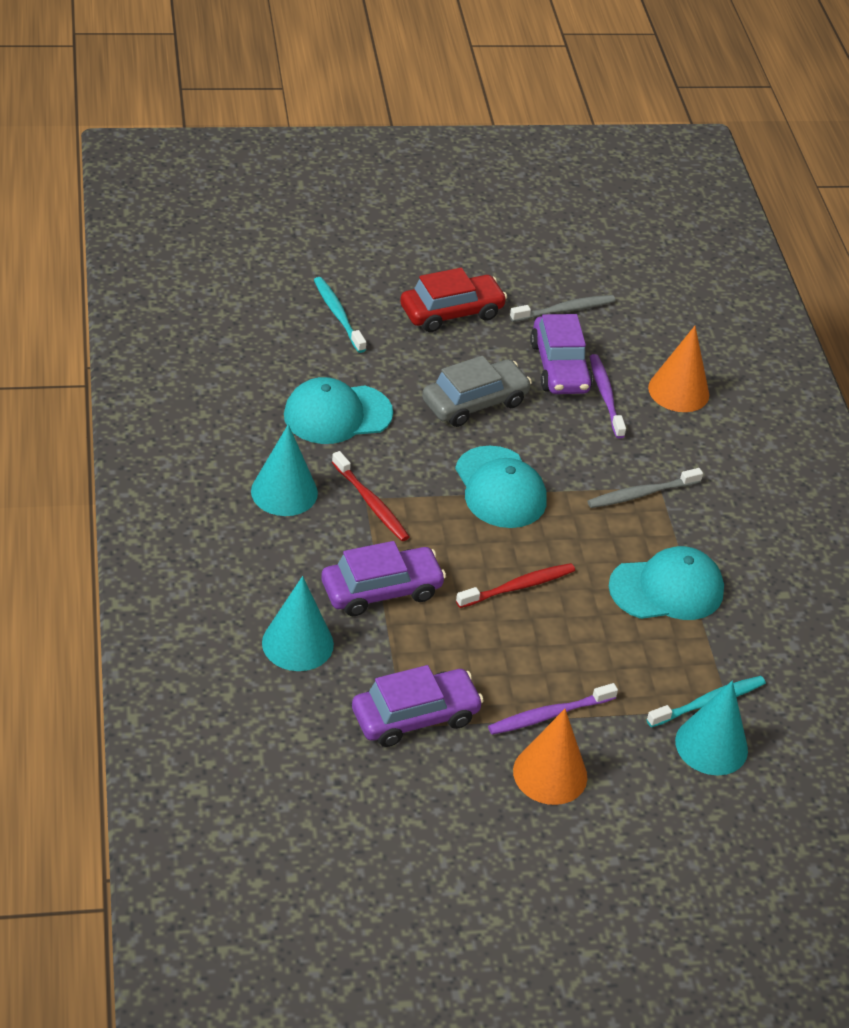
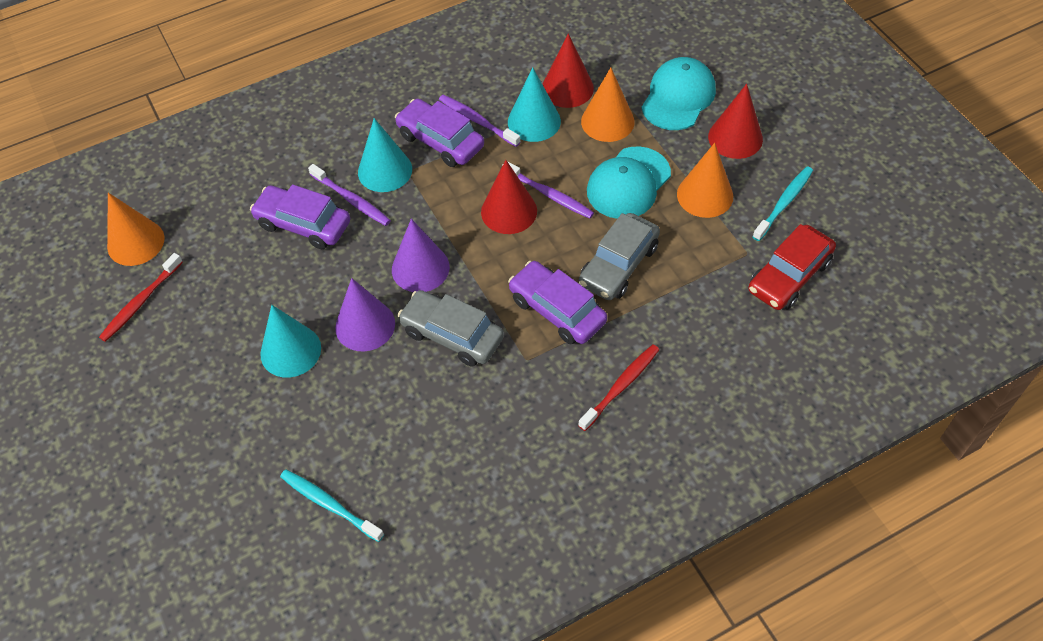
grey car: [422,356,532,427] = 1 -> [397,290,504,367] [579,213,660,300] = 2
grey toothbrush: [510,295,616,322] [587,468,703,508] = 2 -> none = 0
orange cone: [513,709,587,805] [648,326,709,412] = 2 -> [107,193,165,266] [581,67,635,142] [677,143,733,218] = 3
purple cone: none = 0 -> [335,278,395,351] [392,219,450,292] = 2
purple toothbrush: [488,683,618,735] [590,354,626,439] = 2 -> [308,164,391,226] [439,95,521,147] [502,161,594,219] = 3
red cone: none = 0 -> [481,160,537,234] [542,33,594,108] [708,84,763,159] = 3
turquoise cap: [284,377,393,444] [455,446,547,528] [609,546,724,620] = 3 -> [587,146,671,219] [642,57,716,130] = 2

